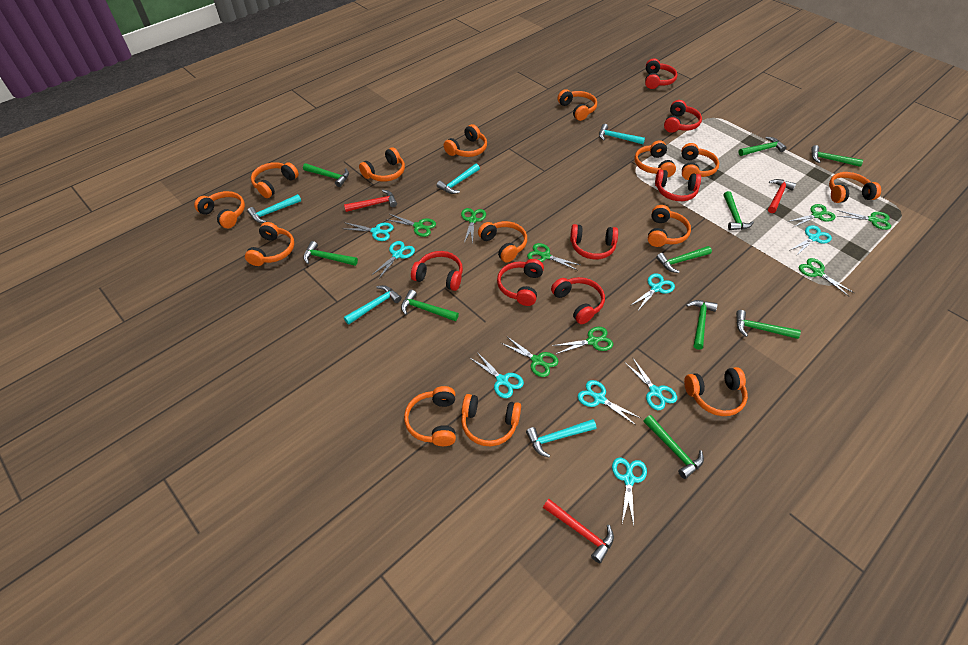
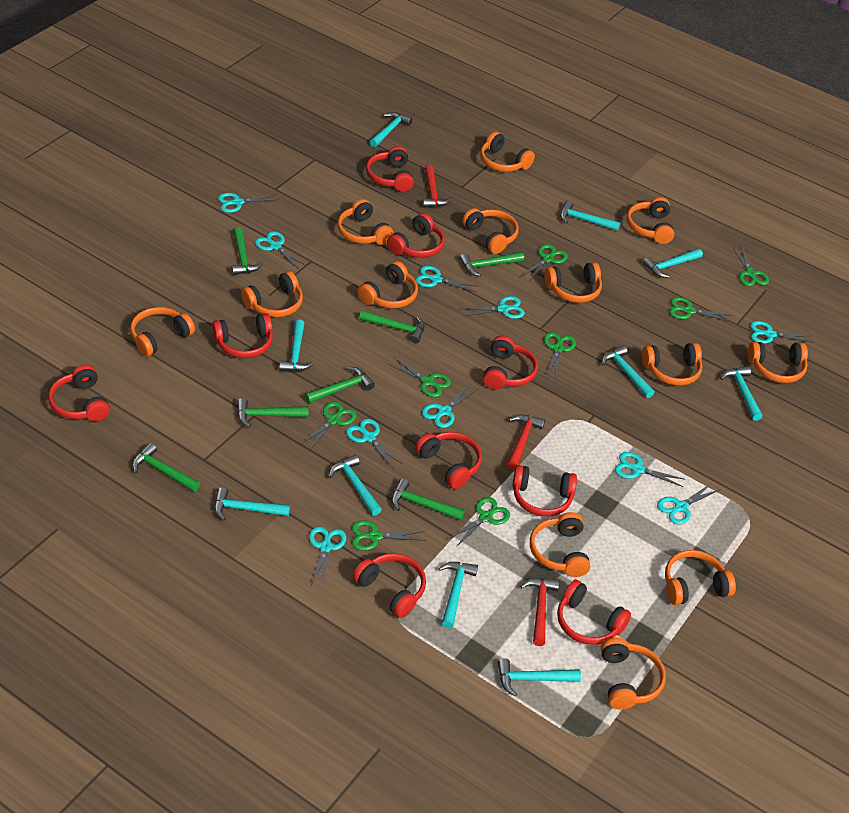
green hammer: [303,163,349,187] [303,241,358,266] [401,290,459,321] [643,415,704,479] [656,246,712,273] [686,300,718,350] [723,191,754,230] [736,310,801,339] [738,137,787,156] [811,145,863,167] = 10 -> [132,443,200,492] [232,227,263,275] [237,398,309,428] [305,367,375,403] [359,310,425,343] [391,478,465,521] [460,252,524,277] = 7
orange headphones: [194,191,245,228] [245,222,294,266] [251,162,299,198] [359,147,405,182] [404,386,456,446] [444,124,487,157] [461,394,521,446] [478,221,527,262] [557,89,597,121] [634,140,676,178] [648,205,691,247] [681,143,719,180] [684,367,748,416] [829,172,881,203] = 14 -> [130,307,195,357] [241,271,303,317] [337,199,394,245] [358,261,418,309] [462,208,519,254] [480,132,535,172] [530,512,590,577] [544,262,602,303] [601,637,666,709] [627,197,674,244] [642,343,702,386] [665,550,736,605] [747,342,808,383] = 13
red headphones: [411,251,463,291] [497,259,544,306] [551,277,605,324] [570,224,618,259] [645,58,678,89] [655,170,701,201] [664,100,702,133] = 7 -> [48,364,110,421] [212,313,273,358] [353,553,426,618] [366,146,414,192] [387,213,445,258] [415,432,482,489] [483,336,538,390] [512,465,577,517] [557,580,631,645] = 9
turquoise hammer: [247,194,301,223] [344,285,402,325] [436,164,480,194] [526,419,596,457] [599,124,645,144] = 5 -> [214,487,290,521] [279,319,314,372] [329,455,382,516] [370,112,413,147] [438,562,478,628] [498,658,581,697] [560,200,620,231] [602,345,655,398] [643,249,703,278] [720,366,763,421] = 10
turquoise scissors: [342,222,394,241] [372,241,415,280] [470,352,524,398] [578,380,640,425] [612,457,647,526] [624,358,677,410] [630,273,675,312] [789,225,832,256] = 8 -> [218,193,279,213] [255,231,307,269] [309,526,346,587] [346,419,403,468] [415,266,479,292] [422,385,478,428] [460,296,525,319] [615,452,686,487] [657,483,720,525] [750,321,814,344] = 10

